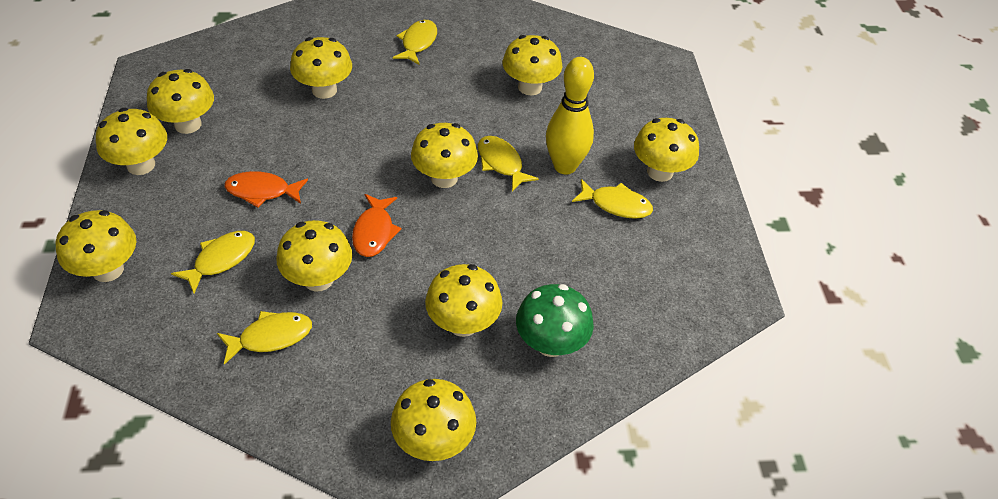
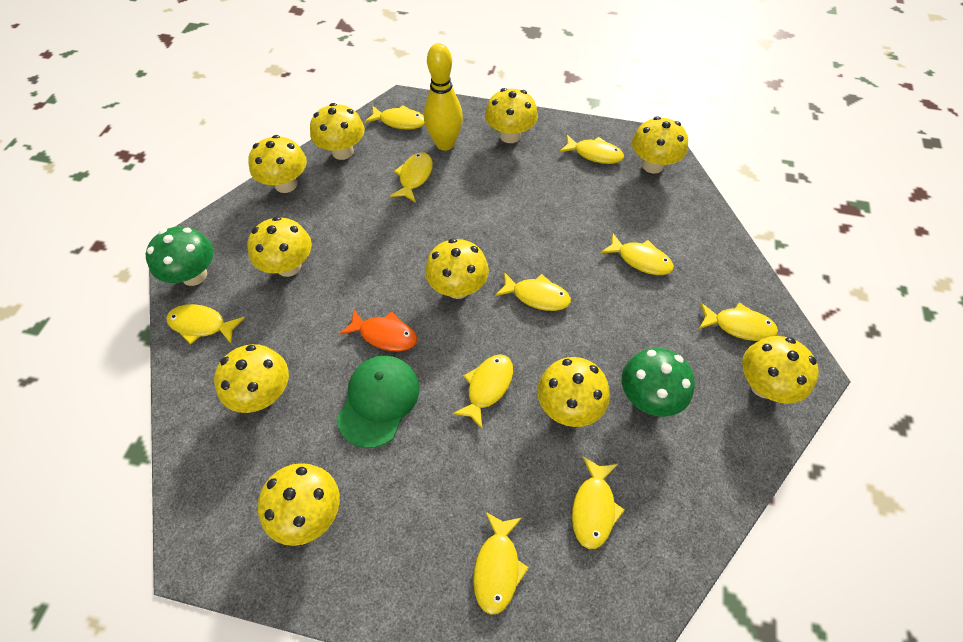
green cap: none = 0 -> [336,355,419,448] = 1
green mushroom: [516,284,594,357] = 1 -> [146,226,214,286] [622,348,695,417] = 2
orange fish: [225,171,308,208] [352,194,401,257] = 2 -> [340,309,417,352] = 1
yellow fish: [171,231,255,293] [217,311,312,365] [393,20,437,65] [478,136,539,191] [572,179,653,219] = 5 -> [166,304,245,345] [365,105,425,130] [390,153,433,203] [452,354,513,429] [473,512,529,615] [495,272,571,311] [559,135,624,164] [572,456,625,549] [601,232,674,275] [699,302,778,341] = 10

